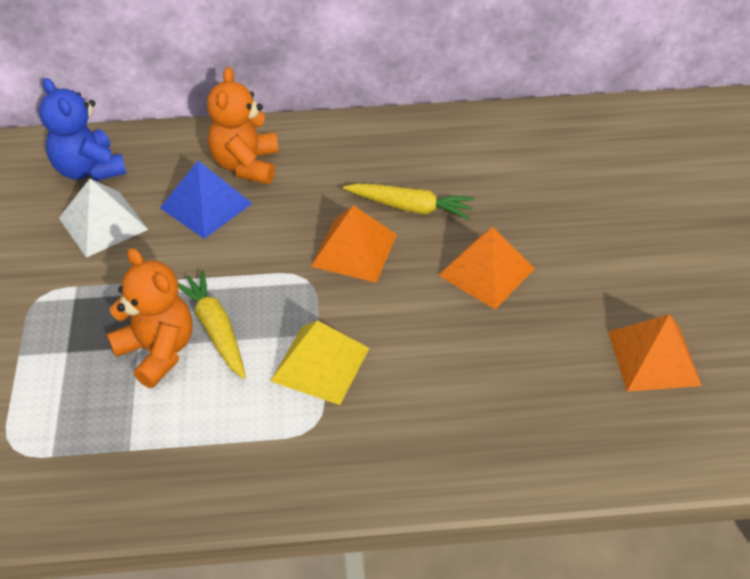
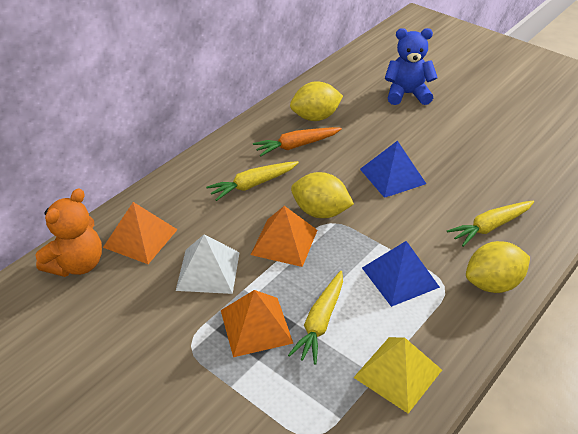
blue pyramid: [160,161,253,239] = 1 -> [360,141,426,198] [362,241,440,307] = 2
orange carrot: none = 0 -> [253,127,342,156] = 1
orange teddy bear: [107,248,193,388] [207,67,279,184] = 2 -> [36,188,102,277] = 1
yellow carrot: [178,270,246,379] [343,183,475,220] = 2 -> [206,161,299,201] [288,271,343,365] [447,201,534,247] = 3
yellow lemon: none = 0 -> [290,81,343,121] [291,172,354,218] [466,241,530,293] = 3

